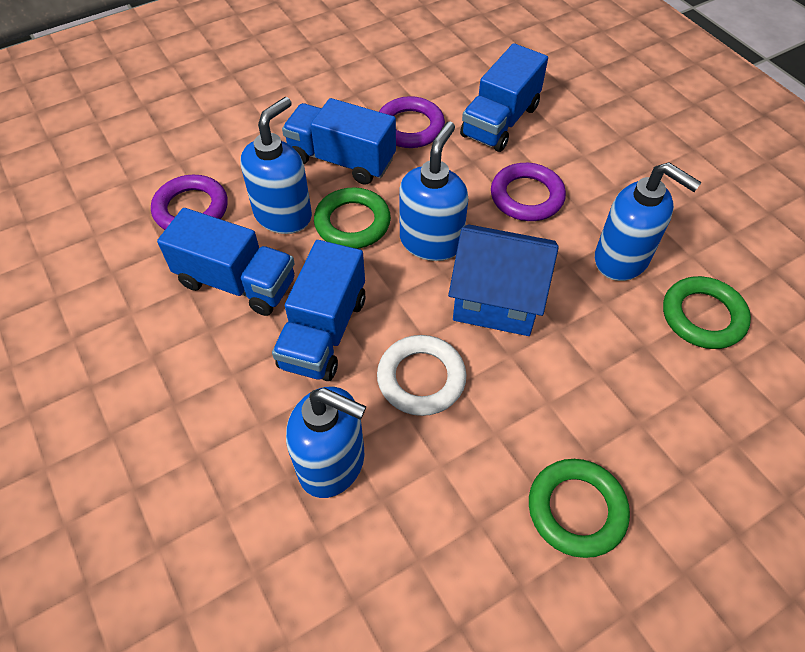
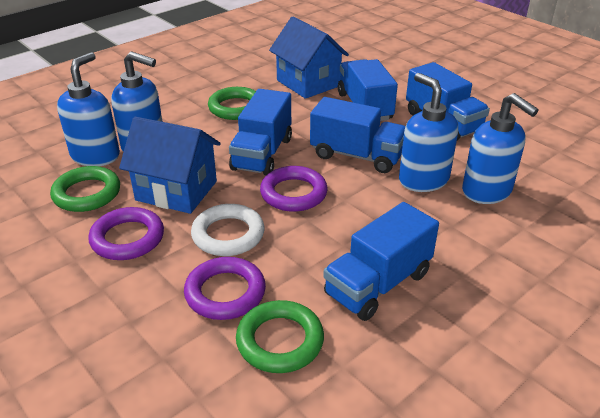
blue house: [448,224,559,336] = 1 -> [119,117,221,214] [269,16,349,99] = 2
blue truck: [157,208,295,316] [272,240,365,381] [282,98,396,185] [460,43,548,152] = 4 -> [229,89,292,176] [310,97,406,173] [323,202,439,321] [338,59,398,121] [406,62,490,140] = 5

